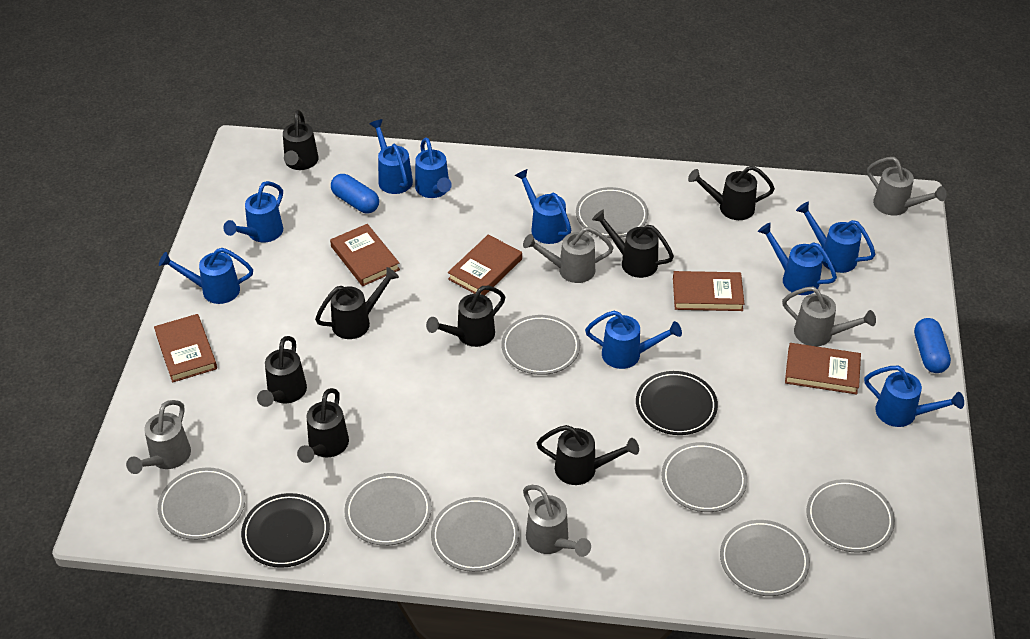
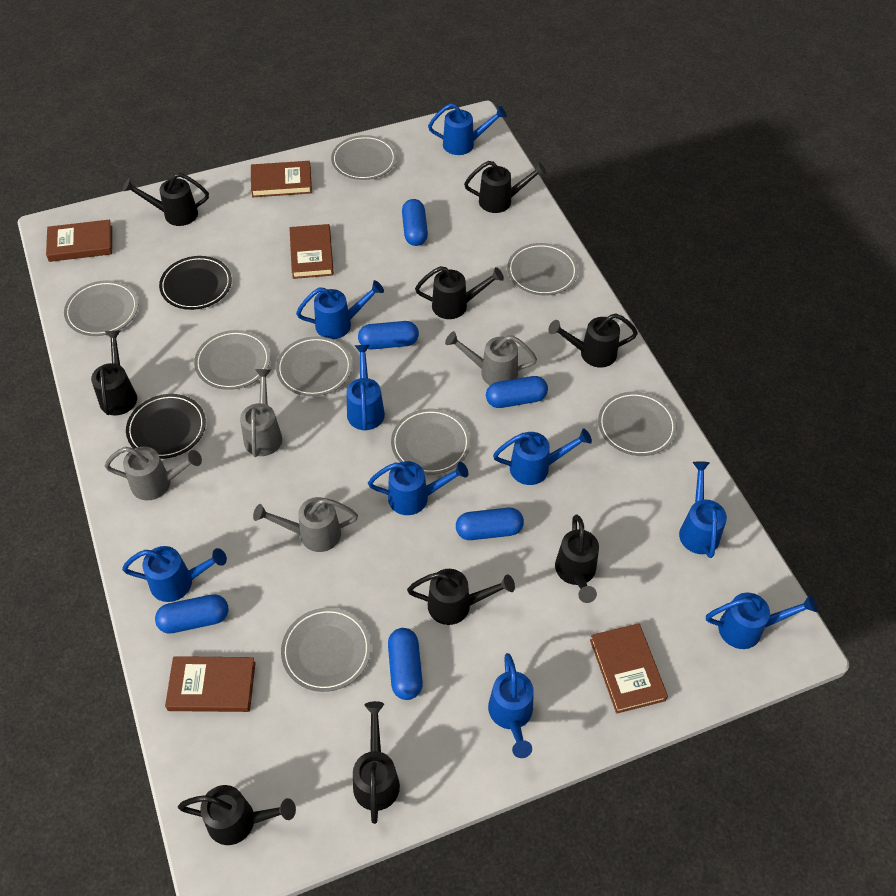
black watering can: [257,336,307,407] [283,110,319,170] [297,388,349,463] [315,267,399,339] [426,286,505,347] [537,425,639,485] [592,210,674,278] [688,166,775,220] = 8 -> [91,331,137,415] [123,173,209,226] [178,785,296,845] [353,701,400,824] [407,569,515,625] [415,266,504,319] [464,161,546,213] [548,313,638,367] [555,514,599,603] = 9
blue capsule: [331,174,379,213] [914,318,951,373] = 2 -> [155,594,229,634] [358,321,419,349] [388,628,423,700] [402,199,428,246] [456,508,524,540] [486,376,548,408] = 6
grey watering can: [126,400,191,474] [523,227,613,283] [523,485,591,557] [782,287,876,346] [867,157,947,216] = 5 -> [105,446,202,500] [240,369,282,457] [253,497,358,552] [445,331,537,385] = 4

